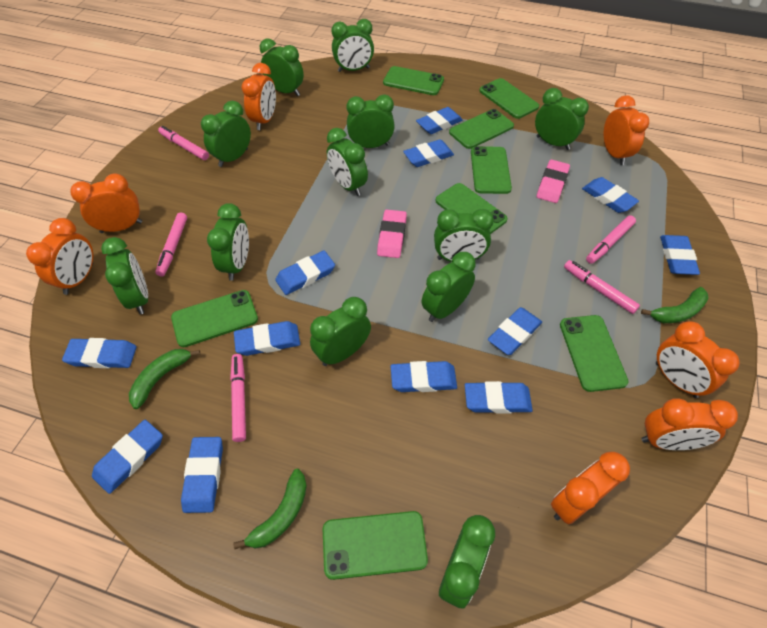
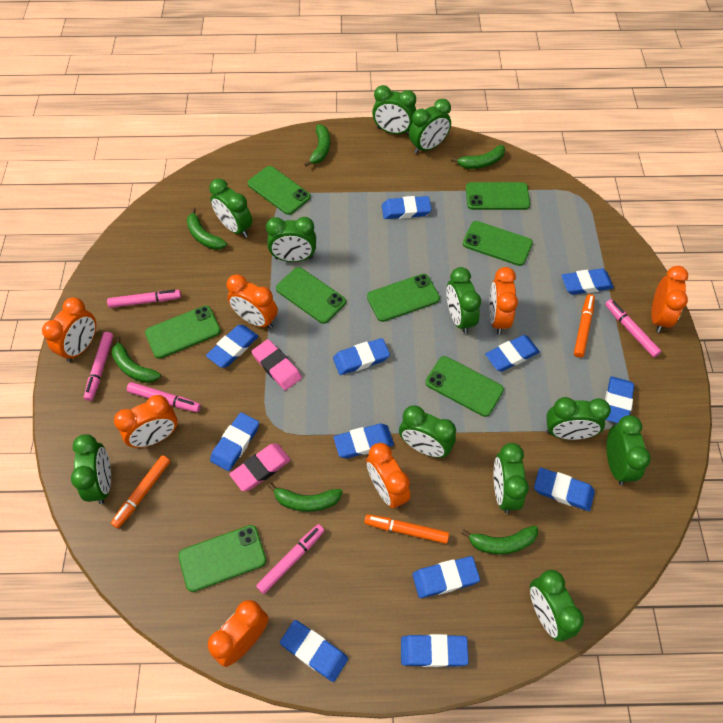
green banana: [129,349,200,409] [233,469,307,549] [641,287,708,323] = 3 -> [112,336,161,383] [186,208,227,250] [268,483,343,512] [304,125,330,167] [451,145,505,169] [461,526,538,554] = 6
green clock: [101,237,148,315] [201,101,251,167] [207,203,249,281] [260,38,304,96] [310,297,371,366] [327,128,368,196] [332,19,374,72] [347,95,395,148] [422,252,476,322] [434,209,494,262] [439,515,495,608] [535,88,589,150] = 12 -> [71,434,111,504] [209,179,252,238] [266,217,316,262] [372,85,416,135] [399,406,456,458] [409,99,451,154] [446,267,481,334] [494,443,529,513] [530,570,584,642] [546,397,611,440] [607,415,651,485] = 11
orange marker: none = 0 -> [111,455,170,528] [364,514,449,544] [574,294,595,358] = 3

